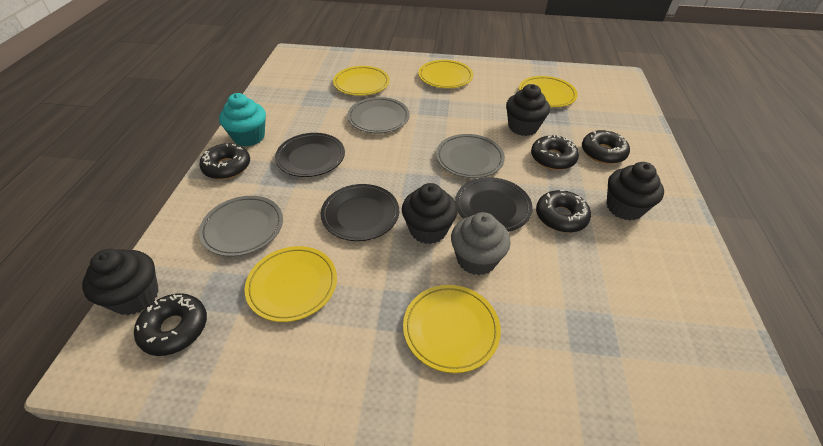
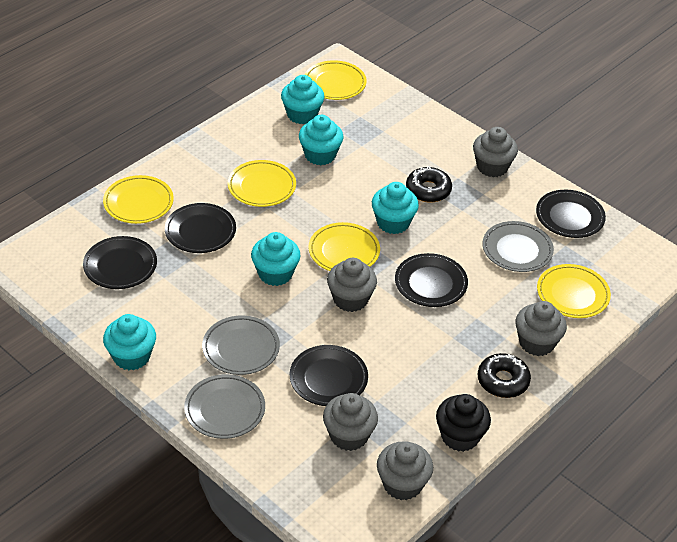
black cupcake: [82,249,159,315] [402,183,457,244] [506,84,550,136] [606,162,664,220] = 4 -> [436,394,491,452] = 1
black donut: [134,293,207,356] [199,143,250,179] [531,135,579,170] [536,190,591,233] [582,130,630,164] = 5 -> [406,166,452,203] [478,353,531,398] = 2
black plate: [275,133,345,177] [321,184,399,241] [455,177,533,232] = 3 -> [83,236,157,289] [165,203,236,253] [290,345,368,406] [395,253,468,307] [536,190,606,238] = 5
grey cupcake: [451,212,511,275] = 1 -> [323,393,378,451] [327,258,377,312] [377,441,433,500] [473,127,518,177] [515,301,567,356] = 5
turquoise cupcake: [219,93,266,146] = 1 -> [103,314,156,370] [251,232,300,286] [281,75,324,124] [299,115,343,165] [372,182,419,234] = 5

